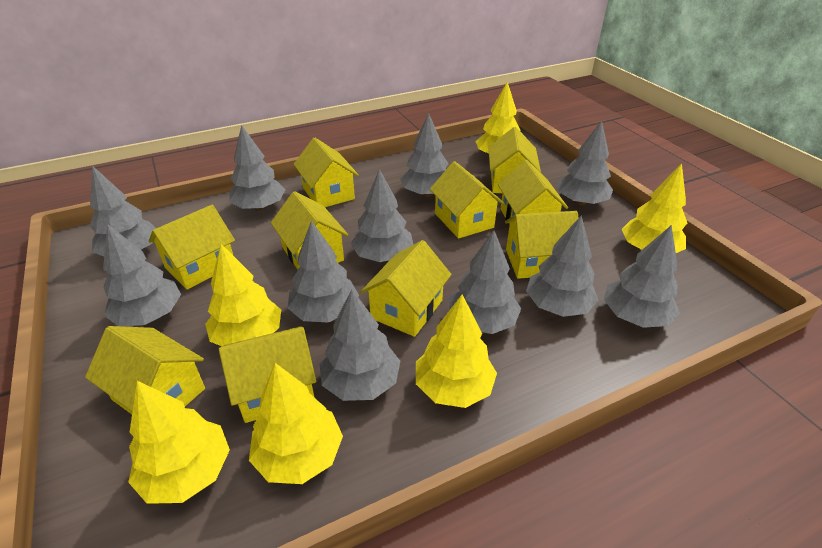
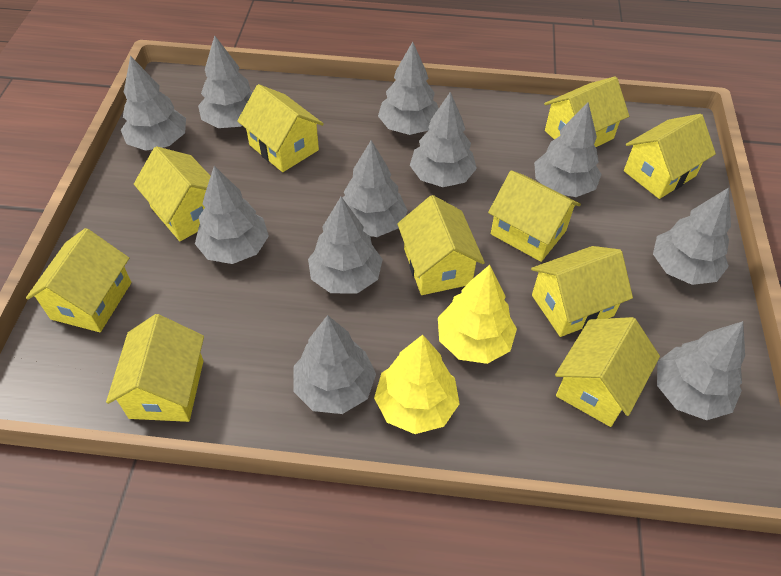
yellow tree: [128,381,230,504] [205,244,281,346] [249,363,343,484] [416,295,497,408] [475,82,521,154] [622,164,687,253] = 6 -> [374,335,460,434] [438,265,517,364] = 2

